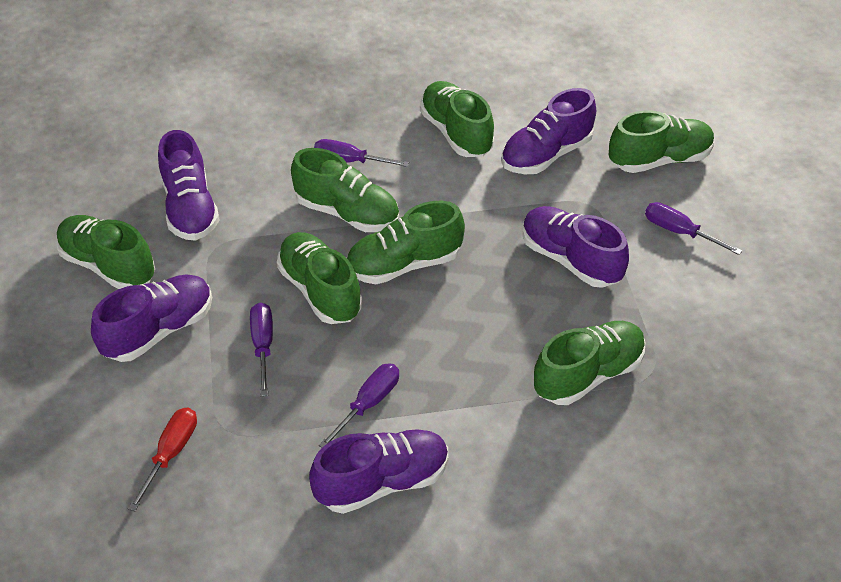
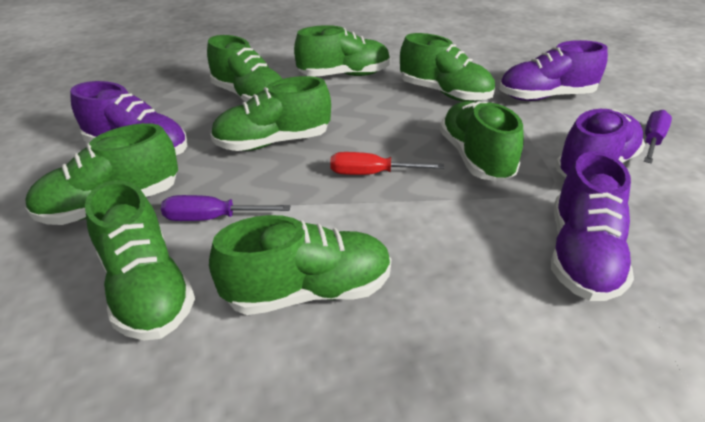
green shoe: [56,215,155,289] [277,232,362,324] [291,148,399,232] [346,200,465,284] [420,81,494,157] [534,321,645,405] [609,111,714,173] = 7 -> [25,123,178,225] [85,180,195,340] [207,35,282,102] [209,215,391,315] [210,76,331,151] [294,25,390,77] [400,33,495,102] [440,101,524,182] = 8
purple screwdriver: [250,303,273,396] [314,139,409,167] [319,363,399,448] [645,202,742,255] = 4 -> [161,195,290,221] [644,110,672,164] = 2
purple shoe: [91,275,212,362] [158,130,220,241] [309,429,448,514] [501,88,596,174] [522,206,629,288] = 5 -> [70,81,187,155] [499,40,608,101] [551,151,634,301] [555,109,645,178] = 4

